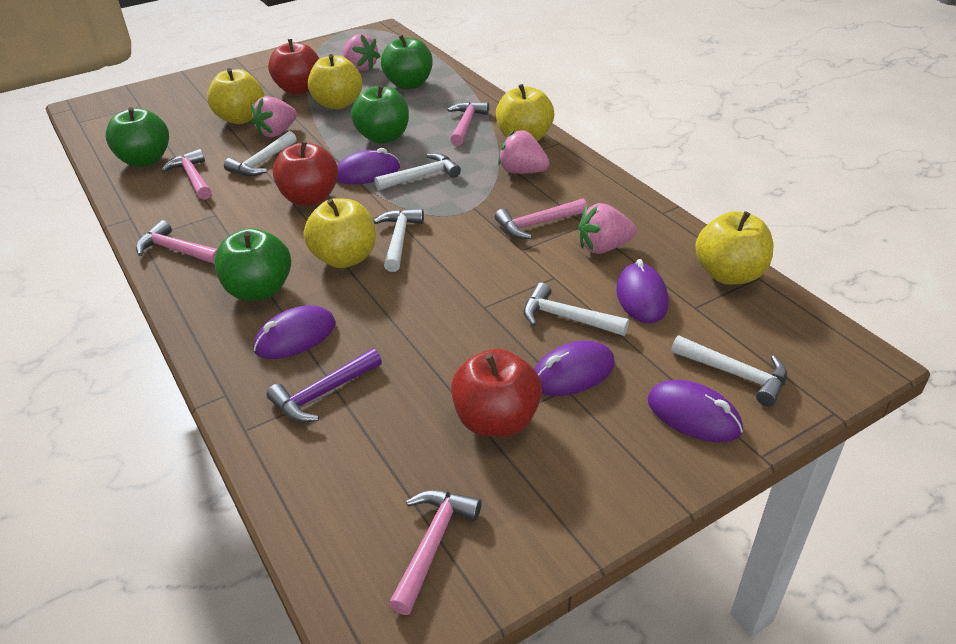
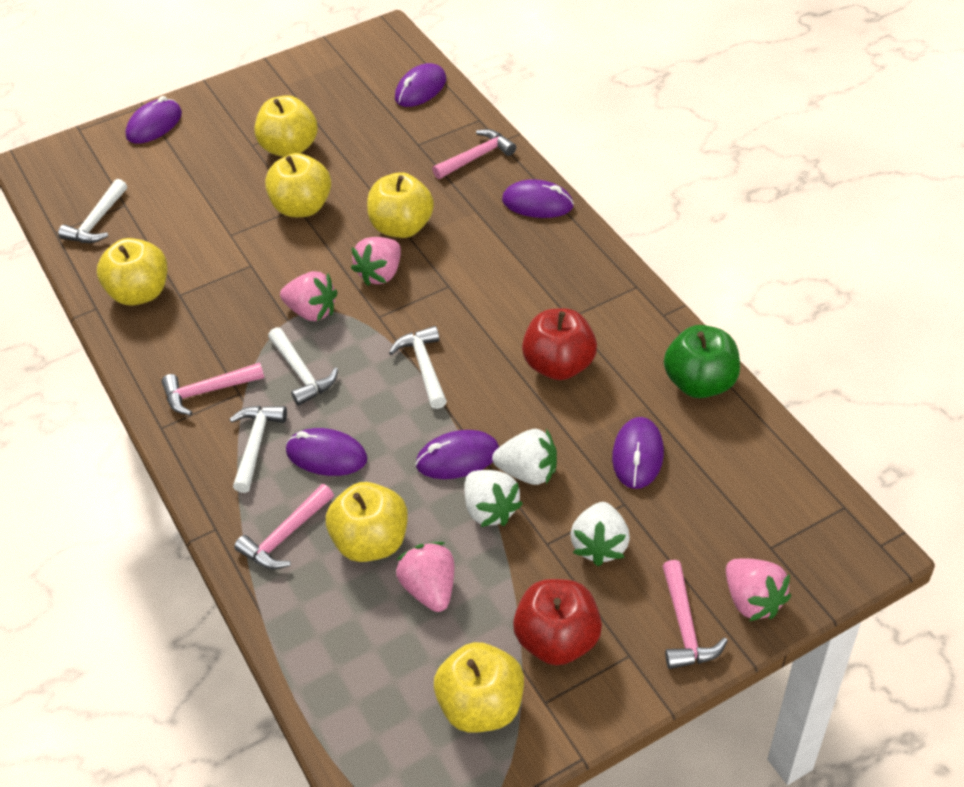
green apple: [105,107,169,167] [214,228,291,301] [351,84,409,144] [381,34,432,90] = 4 -> [664,325,740,398] = 1
pink hammer: [136,220,218,264] [161,149,211,200] [389,490,482,615] [447,102,489,146] [495,199,587,239] = 5 -> [161,363,264,415] [234,484,334,569] [432,129,516,179] [662,560,728,669] = 4
purple hammer: [267,348,382,423] = 1 -> none = 0
purple mouse: [254,305,336,359] [337,148,400,184] [534,340,615,396] [616,259,668,324] [647,380,743,442] = 5 -> [125,96,182,144] [286,428,367,476] [395,63,446,107] [415,430,499,479] [502,179,574,218] [612,417,664,489] = 6
red apple: [268,39,319,95] [273,141,338,206] [451,349,542,437] = 3 -> [513,579,602,665] [522,308,597,380] = 2
white hammer: [224,131,297,176] [374,153,461,191] [374,209,424,272] [524,283,629,336] [671,336,787,407] = 5 -> [58,179,127,243] [229,406,287,493] [268,327,338,406] [389,326,447,409] = 4
white strawberry: none = 0 -> [465,470,523,527] [492,429,557,485] [570,502,630,566] = 3
yellow apple: [207,68,264,124] [304,198,376,268] [308,54,362,109] [496,84,554,141] [695,211,773,285] = 5 -> [97,238,167,306] [254,95,318,157] [265,153,331,217] [326,482,408,562] [367,172,434,238] [434,642,524,733] = 6

